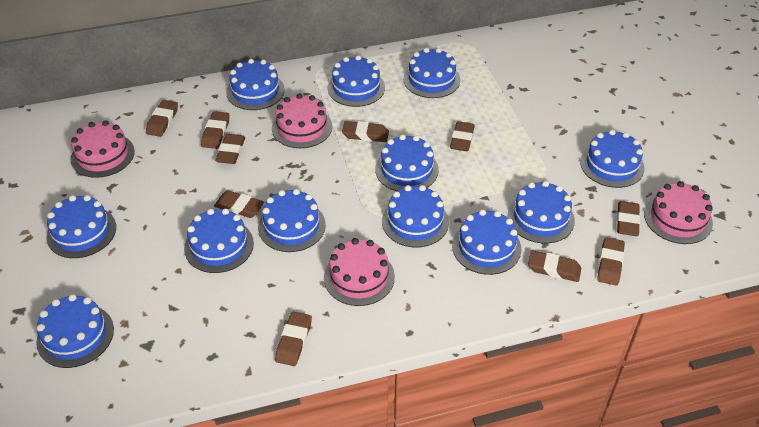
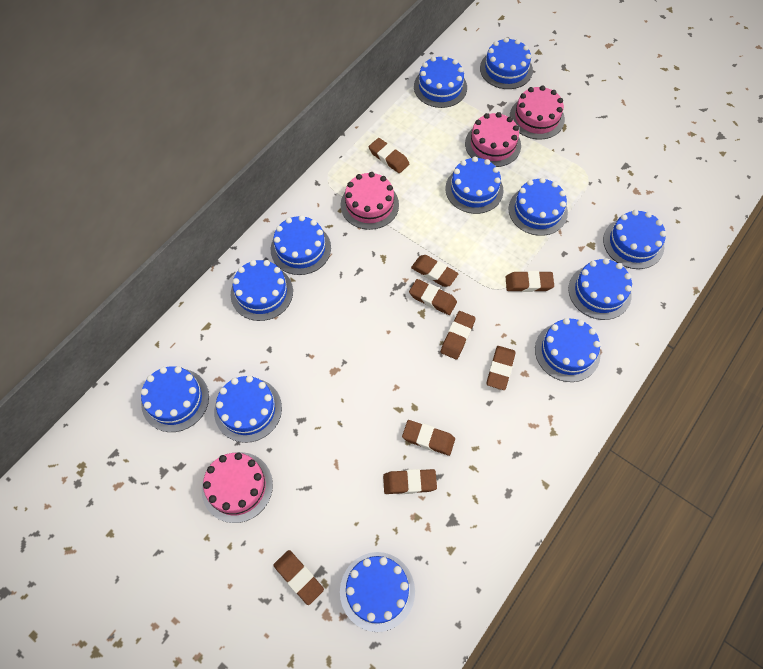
brown eraser: [146,100,178,137] [201,111,229,149] [214,191,264,218] [215,134,245,164] [275,312,312,366] [342,121,389,142] [450,121,475,151] [528,251,581,282] [597,237,625,286] [617,201,640,236] = 10 -> [274,550,324,605] [369,138,409,173] [383,469,437,494] [402,420,455,456] [409,279,457,315] [411,255,459,287] [441,311,476,360] [487,346,515,390] [506,271,554,292] = 9

